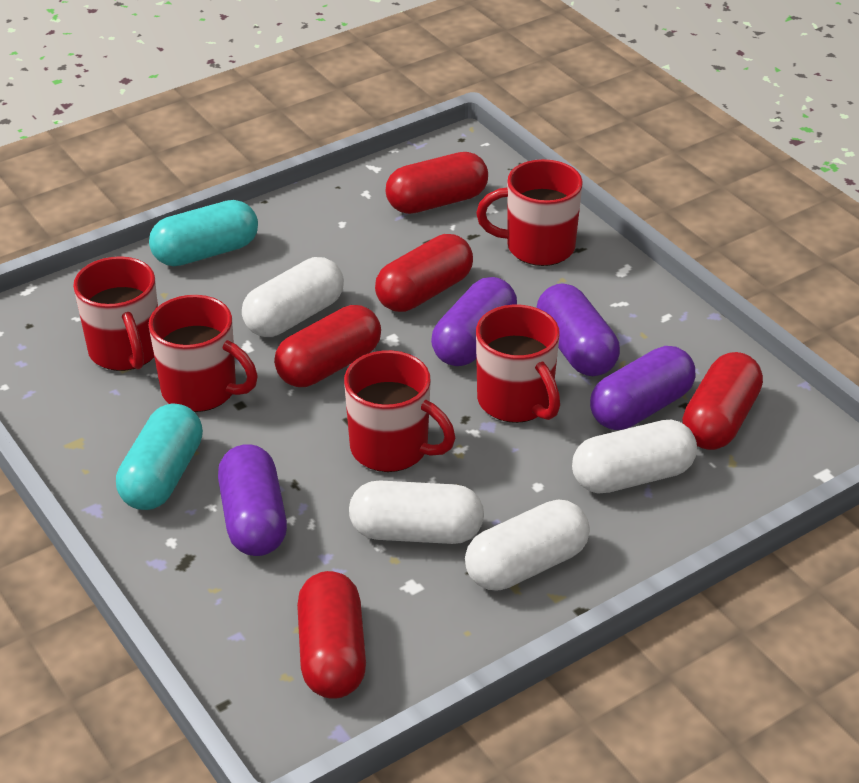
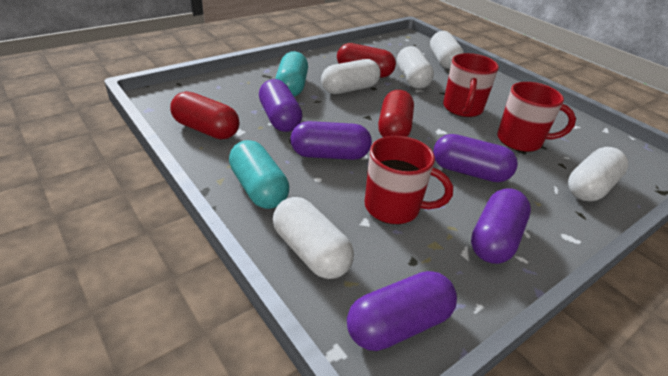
purple capsule: [218,444,287,556] [431,277,517,366] [537,283,620,376] [590,346,695,430] = 4 -> [259,79,303,132] [290,121,372,160] [347,271,457,351] [433,134,518,182] [471,188,531,264] = 5
red capsule: [274,305,381,387] [297,571,366,699] [375,234,473,312] [386,152,488,214] [682,352,763,450] = 5 -> [170,91,240,139] [337,43,396,78] [378,90,414,137] = 3
red mug: [73,256,158,371] [149,295,258,412] [344,350,455,472] [476,159,583,266] [476,305,560,423] = 5 -> [365,136,453,224] [443,53,499,117] [497,82,576,152] = 3
white capsule: [242,257,344,337] [349,481,484,544] [465,500,590,590] [572,419,697,493] = 4 -> [273,197,354,279] [321,59,381,94] [397,46,434,89] [430,31,464,69] [568,147,628,201] = 5

